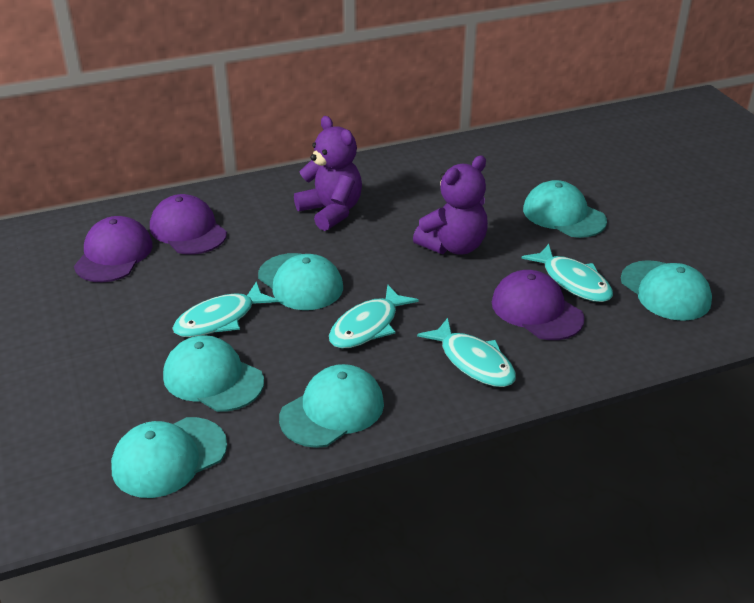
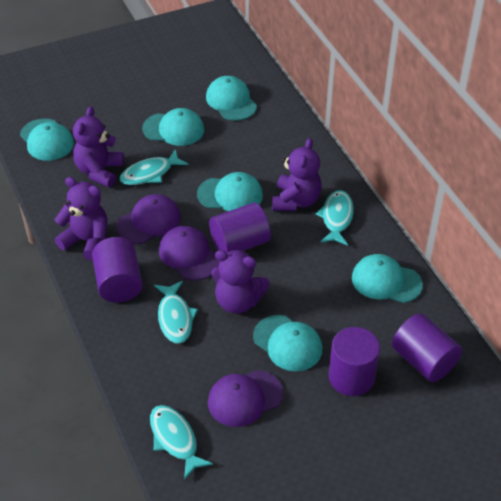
purple cylinder: none = 0 -> [92,237,142,303] [209,203,271,253] [328,327,380,396] [392,313,462,382] = 4
purple teddy bear: [294,116,362,231] [413,156,488,255] = 2 -> [54,177,108,261] [73,106,124,187] [211,250,270,314] [272,138,322,211] = 4

